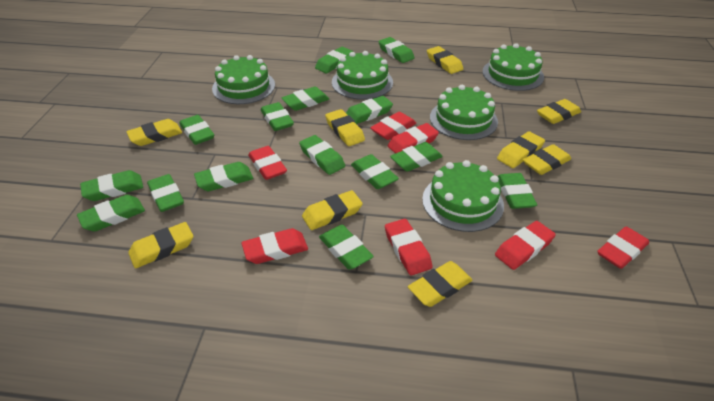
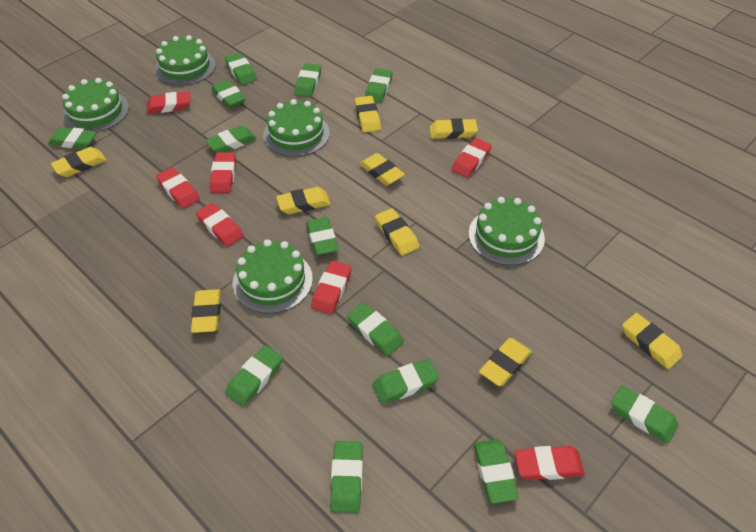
green eraser: [77,195,145,232] [80,170,143,201] [147,174,184,212] [179,115,214,145] [194,162,253,191] [261,102,294,131] [281,87,329,111] [299,135,345,175] [315,47,353,73] [319,225,374,270] [346,96,393,124] [351,154,399,189] [378,37,415,63] [390,142,443,172] [497,173,537,209] = 15 -> [48,127,97,149] [205,126,256,153] [211,80,246,108] [225,52,257,85] [225,345,283,406] [294,63,321,97] [306,217,339,255] [330,441,363,513] [347,302,404,356] [365,68,392,103] [373,359,439,404] [474,439,519,503] [611,385,678,443] = 13

